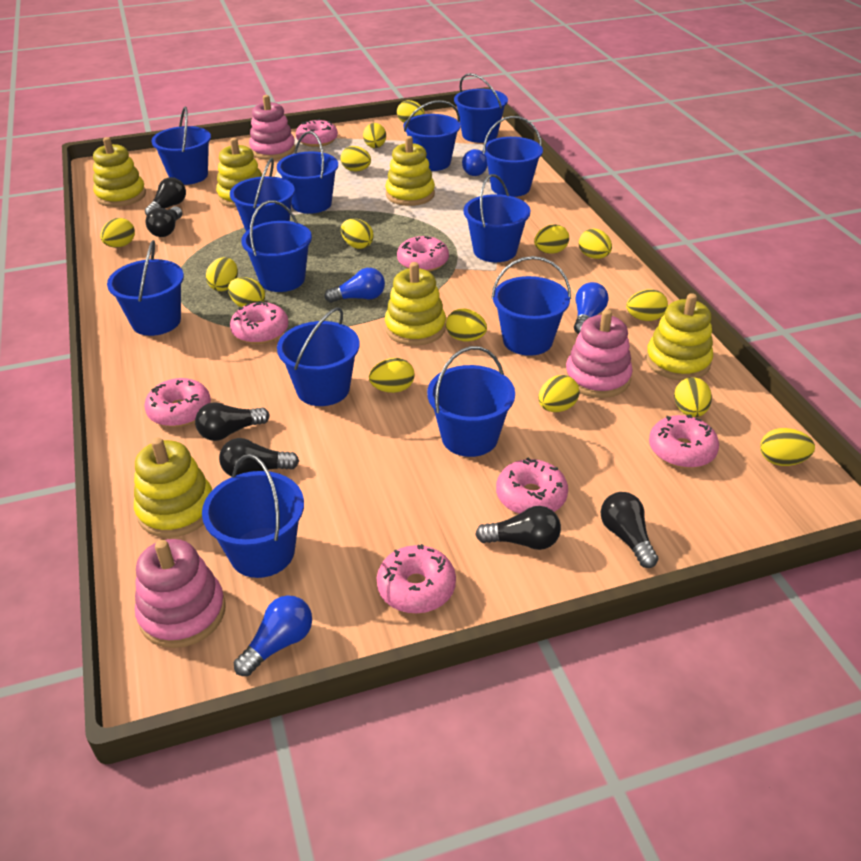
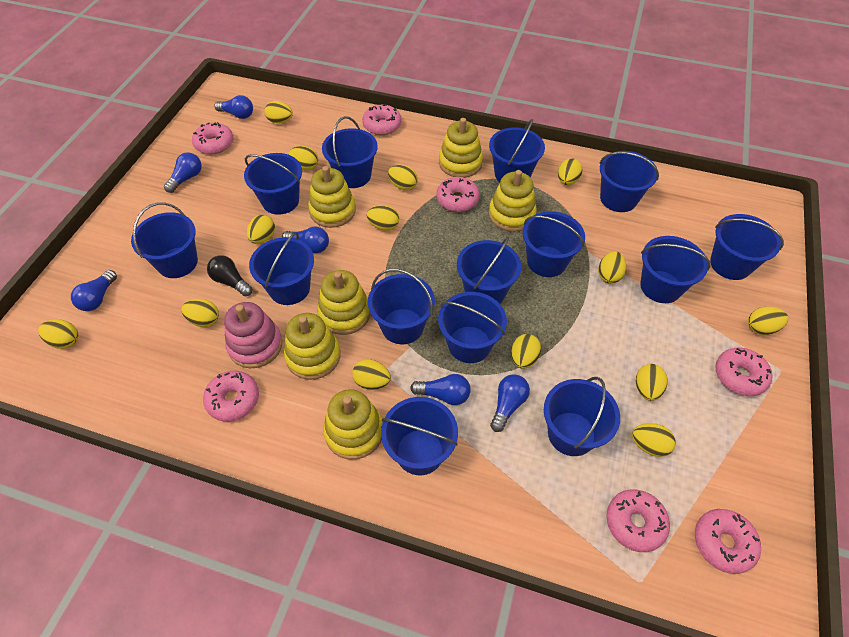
black light bulb: [145,177,186,216] [146,206,182,237] [195,402,270,441] [219,438,299,476] [475,506,561,550] [600,492,658,568] = 6 -> [207,255,252,296] = 1
blue bucket: [107,240,184,336] [151,107,211,185] [202,454,304,578] [230,158,295,231] [241,200,312,292] [277,131,338,214] [277,307,360,406] [404,100,460,171] [427,346,515,457] [454,73,508,143] [463,174,530,262] [483,116,543,197] [491,256,571,356] = 13 -> [131,202,198,278] [244,153,302,215] [249,232,314,305] [322,116,378,188] [368,269,435,344] [381,397,458,475] [438,292,507,363] [457,237,521,304] [489,119,545,182] [523,211,585,277] [544,377,620,456] [600,151,659,212] [640,236,711,303] [710,214,784,280] = 14
blue light bulb: [234,595,312,676] [324,268,385,303] [462,149,487,176] [574,282,609,334] = 4 -> [71,270,117,311] [164,152,202,193] [214,95,253,119] [282,227,329,253] [410,374,471,405] [490,374,530,432] = 6
pink stacking toy: [135,539,226,648] [249,95,295,160] [565,309,633,398] = 3 -> [224,302,282,368] = 1
yellow egg: [100,218,135,247] [206,257,238,291] [228,277,265,307] [340,146,371,171] [341,218,373,249] [363,123,386,148] [369,358,415,393] [397,100,425,123] [446,309,487,341] [534,224,569,254] [538,375,580,412] [579,228,612,259] [626,289,668,321] [674,377,712,417] [760,428,815,466] = 15 -> [38,319,78,349] [181,299,219,327] [247,215,275,244] [264,101,293,124] [288,146,318,170] [352,360,391,390] [366,205,399,231] [388,165,418,190] [511,334,541,369] [558,159,582,185] [598,251,626,284] [632,423,676,457] [636,364,667,401] [748,307,788,335] = 14

